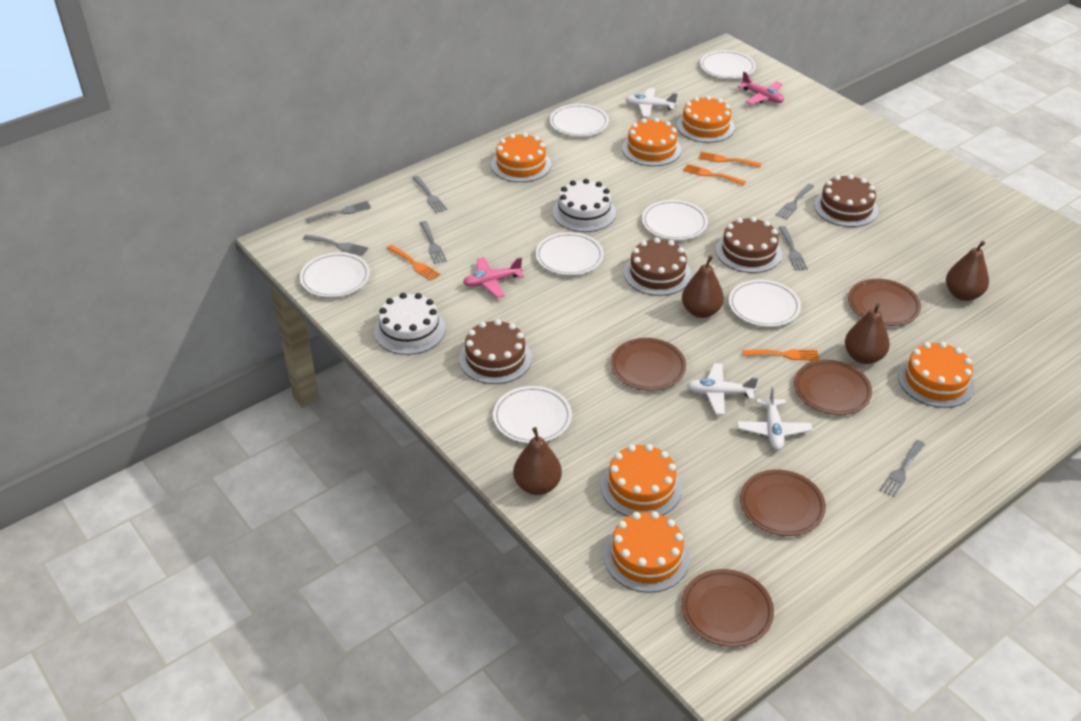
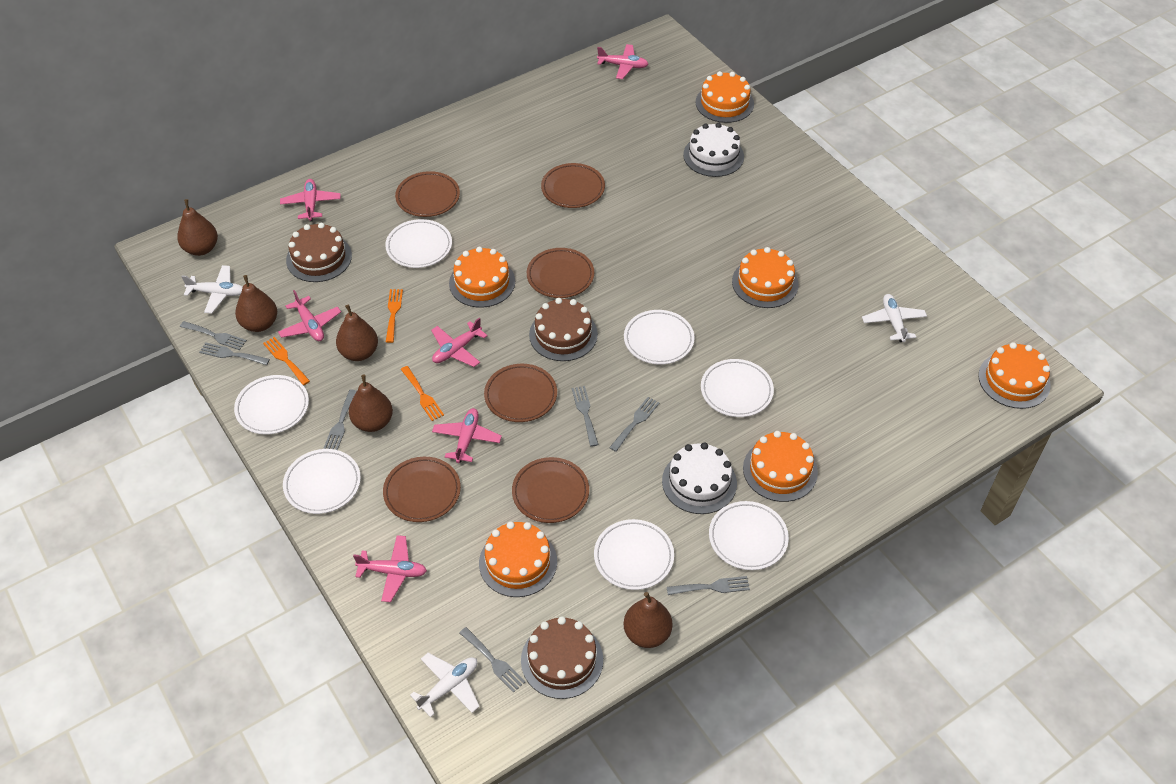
brown cake: [459,319,532,384] [624,238,691,296] [716,217,782,273] [814,174,878,227] = 4 -> [286,223,352,282] [521,617,603,699] [529,298,598,361] = 3
brown pear: [513,427,562,495] [682,256,724,318] [845,303,890,364] [946,241,989,301] = 4 -> [177,199,218,256] [235,275,277,332] [336,304,378,361] [349,374,393,432] [624,592,672,648] = 5
brown plate: [611,338,686,391] [682,569,774,647] [740,469,826,536] [794,360,872,415] [848,279,921,326] = 5 -> [383,457,461,522] [395,171,460,217] [484,364,557,422] [512,457,589,523] [527,248,594,298] [541,163,605,208] = 6
orange fork: [387,245,440,281] [683,164,746,185] [698,152,762,167] [742,349,819,360] = 4 -> [263,337,310,385] [386,289,403,343] [401,366,444,421] = 3
pink plane: [463,257,524,298] [737,72,784,104] = 2 -> [278,290,341,341] [280,179,341,221] [353,535,427,602] [431,317,488,367] [432,408,502,463] [597,44,648,79] = 6

